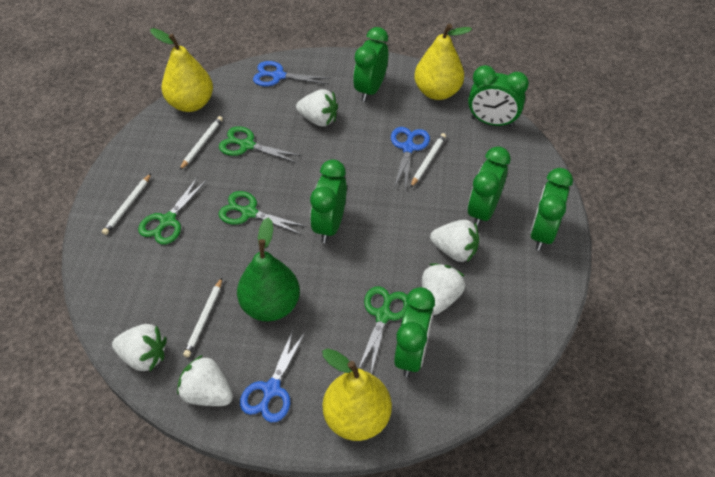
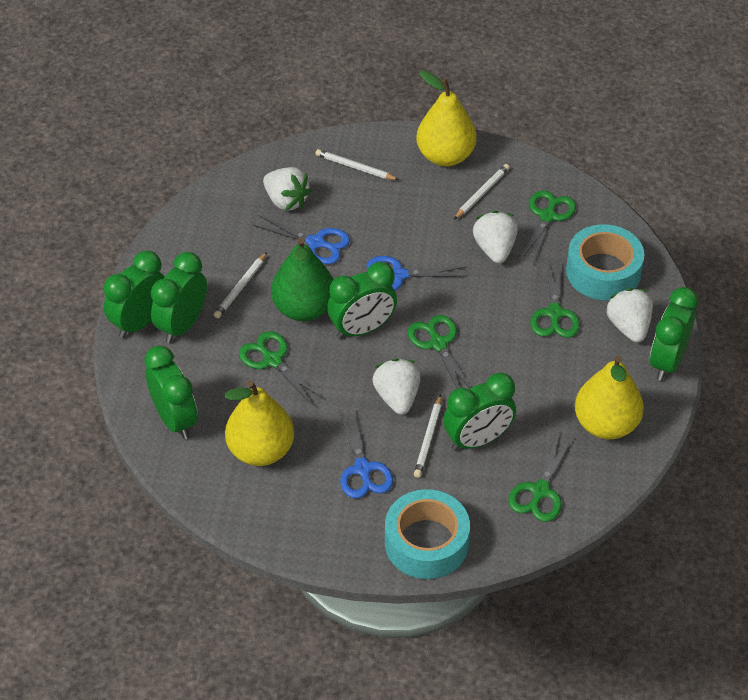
green scissors: [138,177,207,245] [218,191,307,235] [219,126,301,163] [359,286,407,373] = 4 -> [239,331,325,406] [408,315,471,388] [508,433,573,522] [521,190,576,264] [530,261,580,338] = 5
turquoise tape: none = 0 -> [385,489,470,579] [566,224,645,300] = 2
white strawberry: [112,324,167,371] [177,355,233,406] [296,89,338,127] [422,263,465,315] [430,220,479,262] = 5 -> [263,167,312,211] [372,358,421,415] [473,211,518,263] [607,288,653,342] = 4

